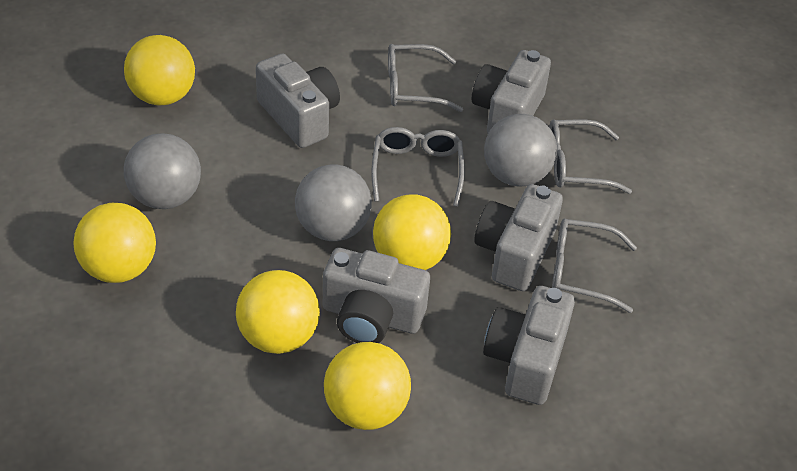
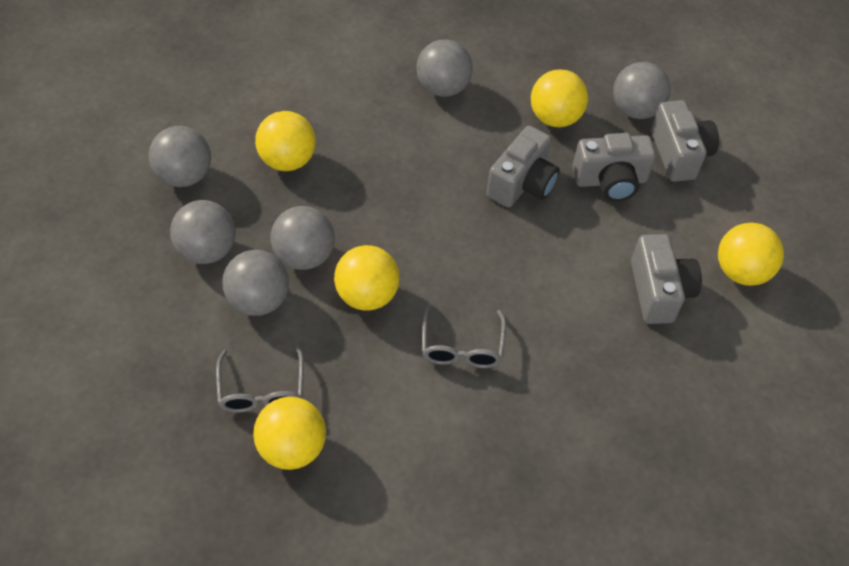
grey ball: [124,133,201,209] [295,165,372,241] [484,114,557,187] = 3 -> [149,126,211,187] [170,200,235,264] [222,250,289,316] [271,206,335,270] [416,40,473,97] [613,62,671,119] = 6
grey camera: [256,54,340,148] [323,248,430,343] [472,50,551,133] [474,184,563,291] [483,286,575,405] = 5 -> [486,126,560,207] [572,133,656,201] [631,234,702,324] [651,100,719,182] = 4
grey glasses: [371,127,464,207] [388,44,463,112] [549,120,632,194] [552,218,637,313] = 4 -> [216,346,304,413] [422,304,506,368] = 2

